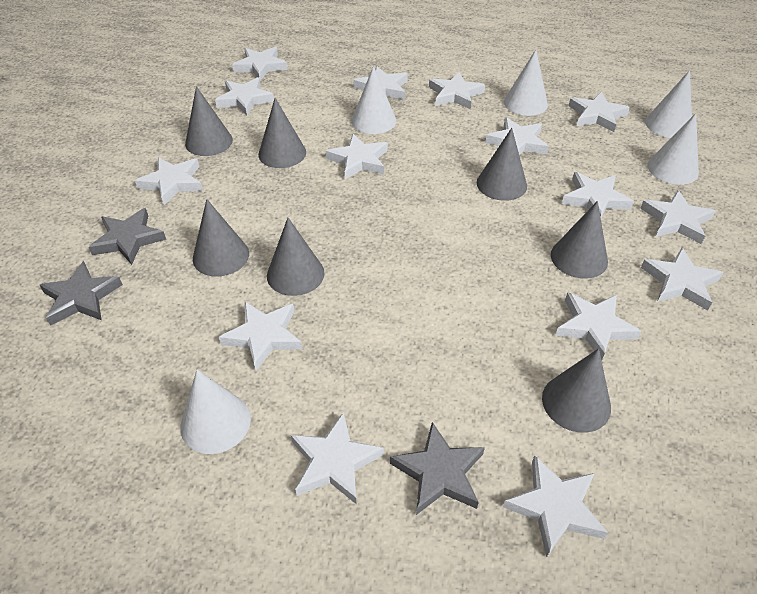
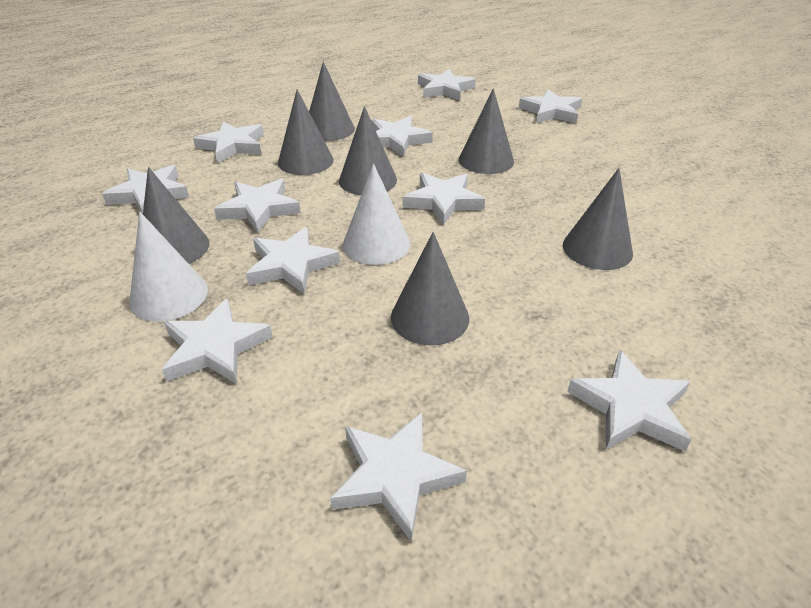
grey star: [40,261,123,326] [89,208,166,265] [390,422,485,515] = 3 -> none = 0
white cone: [180,369,251,454] [351,66,396,134] [504,50,548,116] [645,70,692,138] [647,113,699,185] = 5 -> [129,212,208,322] [343,164,410,265] = 2
white star: [135,157,203,205] [215,77,274,116] [219,301,303,371] [232,47,288,81] [291,413,384,505] [326,134,388,179] [354,67,408,100] [429,72,485,110] [485,117,549,155] [503,455,608,558] [556,292,642,361] [562,172,634,217] [569,92,630,132] [640,190,716,244] [641,248,724,311] = 15 -> [102,165,189,214] [162,298,273,384] [193,121,264,163] [214,179,301,233] [246,227,340,294] [330,413,467,542] [371,116,433,157] [403,173,485,225] [418,69,476,100] [519,89,582,123] [567,350,692,451] = 11

